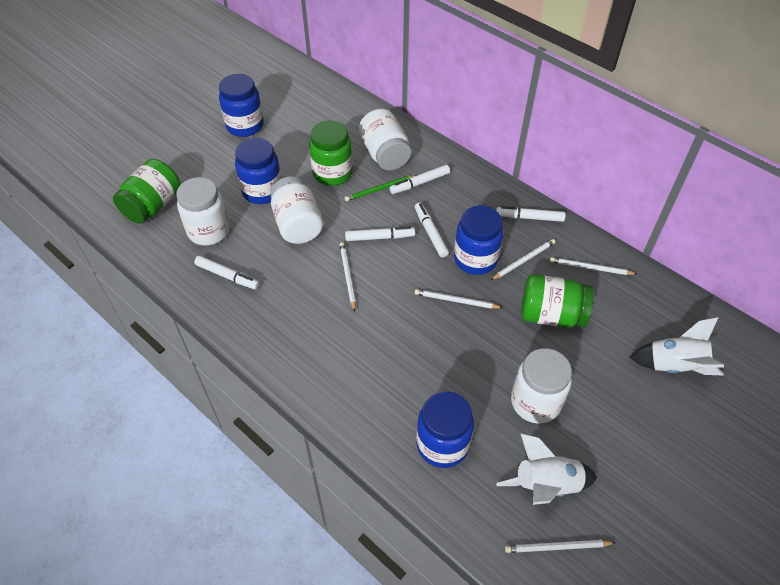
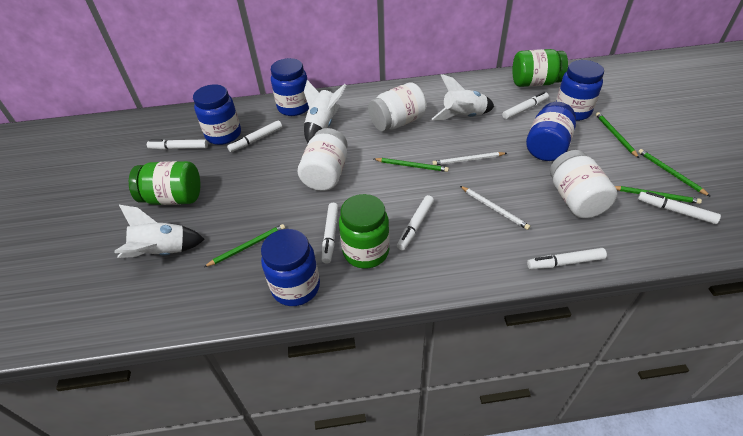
blue jar: [219,74,264,137] [235,138,282,204] [417,391,474,468] [454,205,503,275] = 4 -> [193,84,241,145] [261,229,320,306] [271,58,309,116] [526,102,576,161] [556,60,604,121] = 5
green pencil: [345,175,417,201] = 1 -> [204,224,285,267] [374,158,449,172] [596,112,639,158] [615,186,702,204] [638,149,711,197] = 5
white jar: [176,177,230,246] [270,176,323,244] [359,109,411,170] [511,348,572,424] = 4 -> [298,128,348,191] [368,82,427,131] [550,150,617,218] = 3
white marker: [194,255,260,290] [345,226,415,241] [389,165,450,194] [415,203,449,257] [496,206,566,222] = 5 -> [147,139,208,150] [227,120,282,152] [322,203,339,264] [397,195,434,250] [502,91,549,119] [527,248,607,269] [638,191,721,224] = 7
white pencil: [339,242,356,312] [415,289,503,309] [491,239,555,280] [505,540,616,553] [550,257,637,275] = 5 -> [433,152,507,165] [460,186,530,230] = 2
white rocket: [496,433,597,505] [629,317,724,376] = 2 -> [115,205,205,258] [304,80,346,143] [432,74,494,120] = 3

